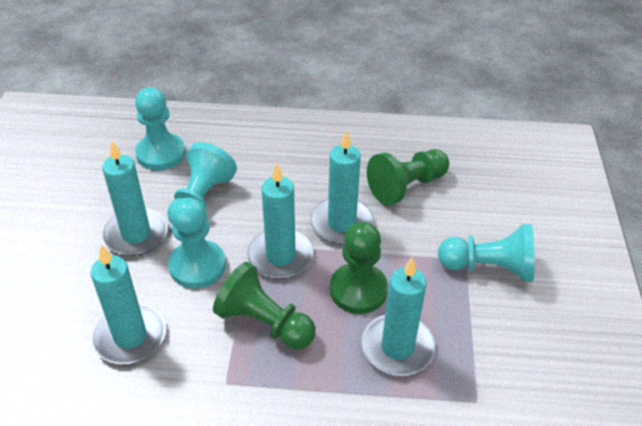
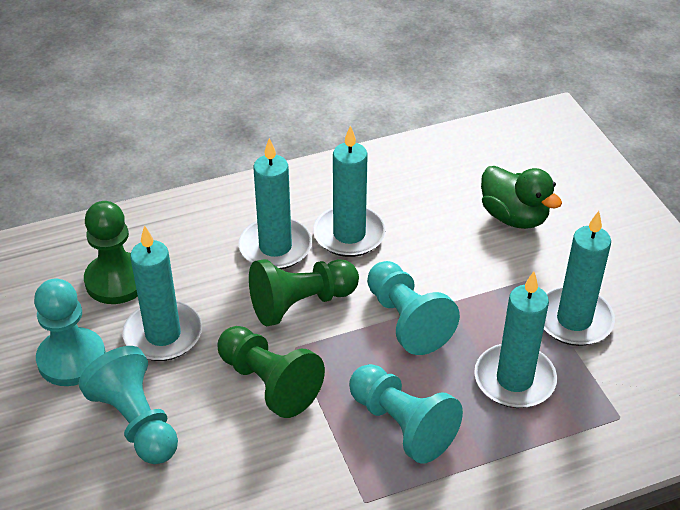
green duck: none = 0 -> [481,166,562,229] = 1

